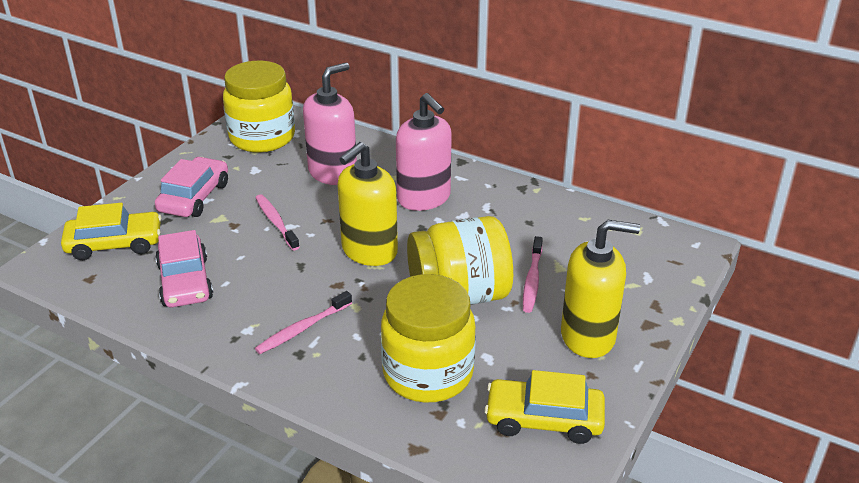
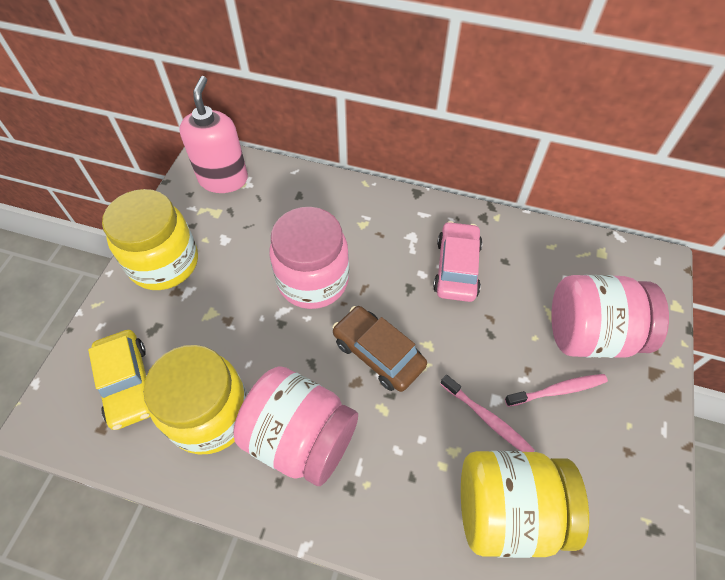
brown car: none = 0 -> [333,306,427,392] = 1
pink car: [155,157,228,217] [155,230,213,307] = 2 -> [433,221,483,302] = 1
pink jar: none = 0 -> [233,367,358,486] [270,207,349,309] [551,275,669,358] = 3
pink soap dispenser: [303,63,357,185] [396,93,452,211] = 2 -> [179,76,248,193] = 1
pink toothbrush: [255,291,352,354] [256,194,300,251] [523,236,543,313] = 3 -> [441,375,535,452] [505,374,608,407] = 2
yellow car: [61,203,162,260] [484,370,605,444] = 2 -> [88,330,150,430] = 1
yellow soap dispenser: [337,142,398,266] [561,220,640,358] = 2 -> none = 0

